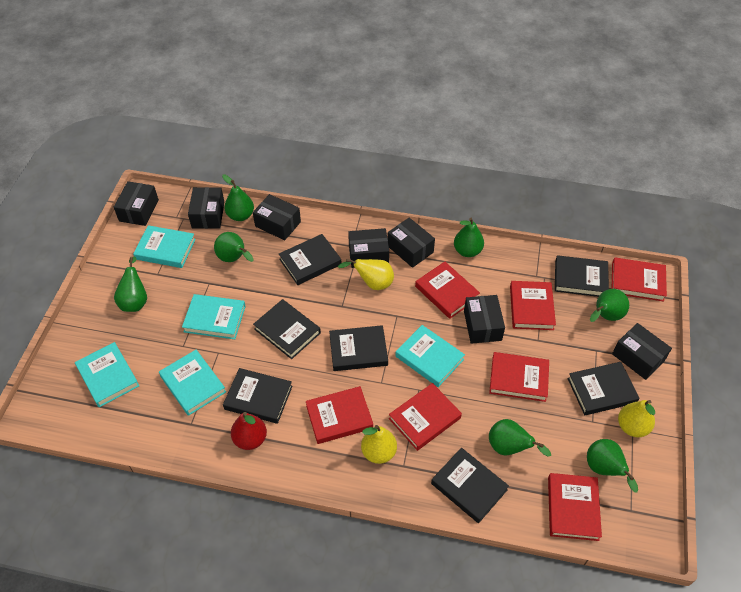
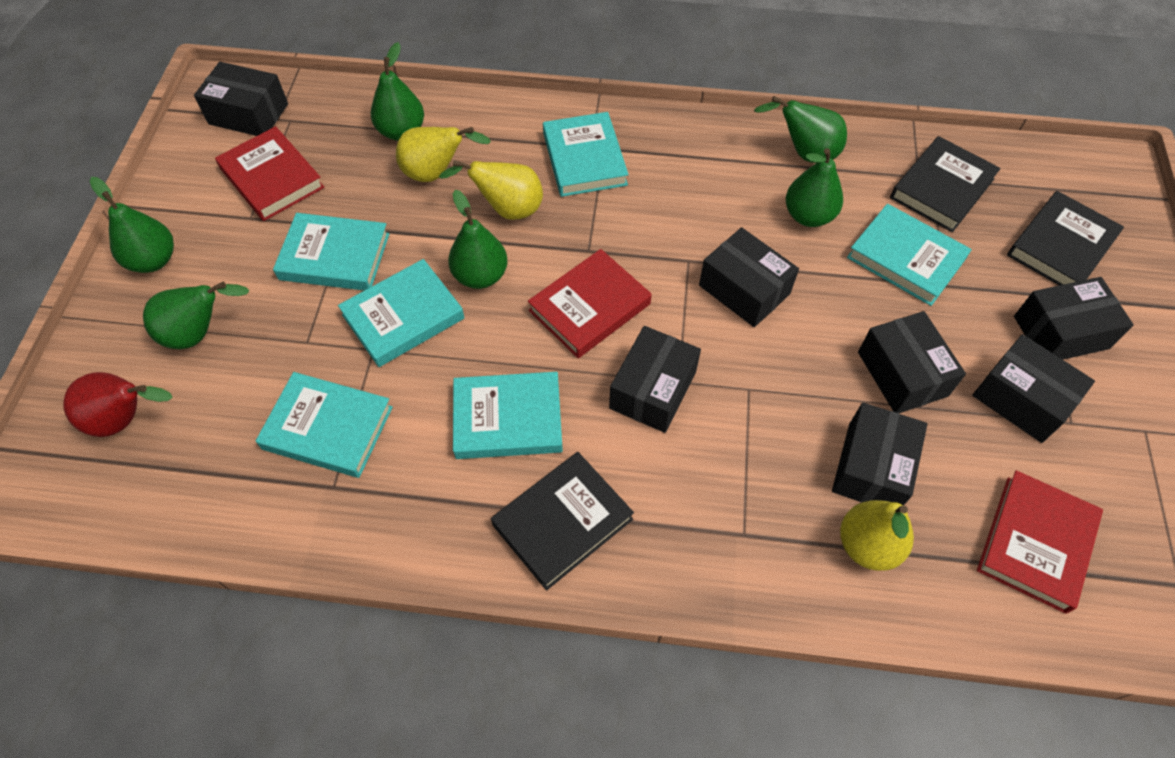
black book: [223,368,293,424] [253,299,321,359] [279,234,341,285] [329,325,388,371] [431,448,509,523] [555,255,609,297] [567,362,639,415] = 7 -> [491,452,634,590] [890,136,1001,232] [1007,191,1124,285] = 3
green pear: [114,257,147,312] [214,232,254,262] [222,174,254,221] [454,218,484,257] [489,419,551,457] [587,439,638,493] [590,289,629,322] = 7 -> [90,177,174,273] [143,282,249,349] [371,42,424,141] [448,190,508,289] [754,96,847,163] [786,148,843,227] = 6
red book: [306,386,373,444] [389,383,462,451] [415,262,480,319] [489,352,549,402] [510,281,556,330] [548,473,602,541] [612,257,667,302] = 7 -> [215,126,325,221] [528,249,652,358] [977,470,1103,614] = 3
turquoise book: [75,342,139,407] [133,225,196,268] [159,350,226,416] [182,294,246,339] [395,325,465,387] = 5 -> [256,372,393,478] [273,213,389,291] [338,259,465,367] [453,372,563,459] [543,112,629,197] [847,204,972,306] = 6

